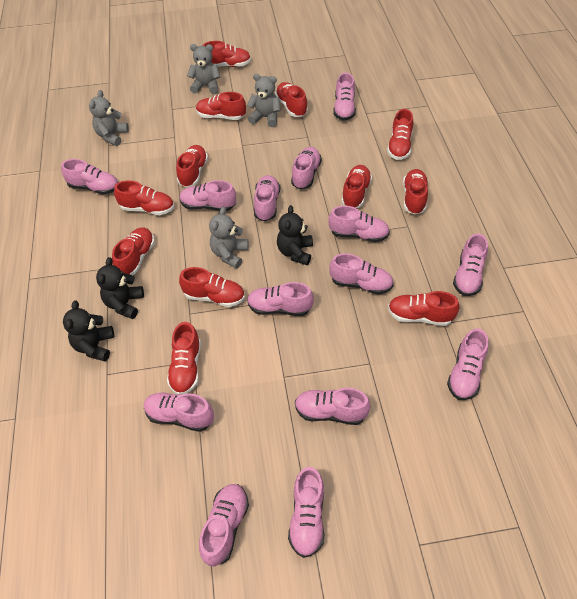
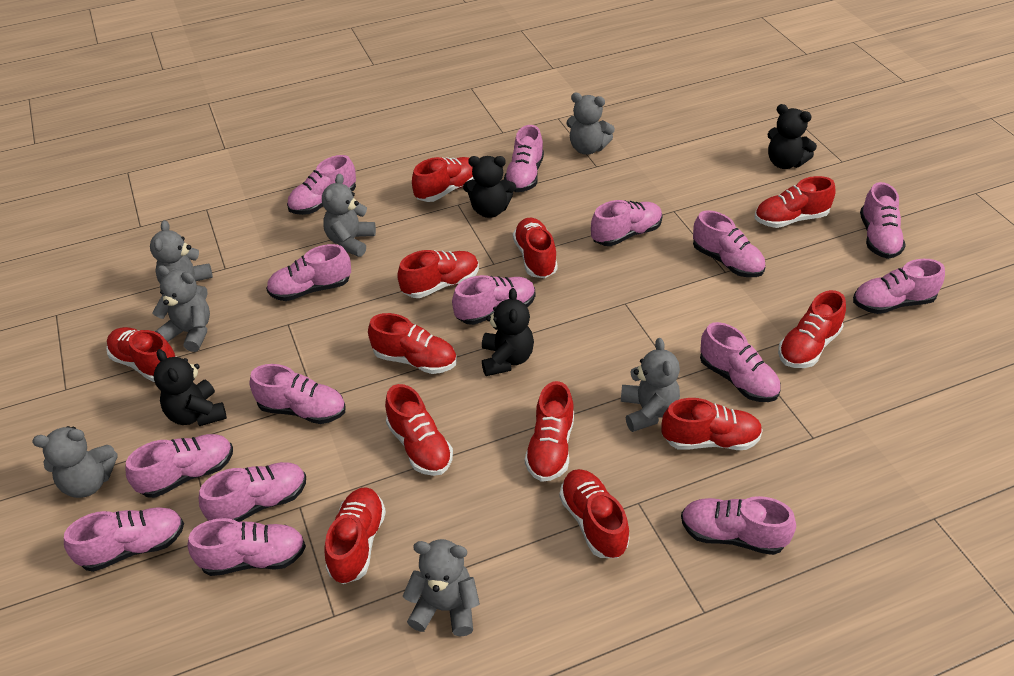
black teddy bear: [63,301,114,362] [96,257,144,319] [277,205,313,265] = 3 -> [154,349,227,426] [463,156,516,218] [482,288,534,376] [767,104,817,169] = 4
grey teddy bear: [89,90,129,146] [187,44,220,94] [209,207,249,269] [247,74,281,127] = 4 -> [32,426,118,498] [150,220,213,299] [152,265,210,352] [322,174,376,257] [403,539,480,637] [566,93,615,155] [621,338,680,432] = 7
pink shoe: [61,159,118,195] [144,392,214,432] [179,180,236,211] [199,484,249,566] [247,282,314,316] [254,175,280,221] [288,467,324,558] [291,147,322,189] [295,388,371,425] [328,206,390,242] [329,253,394,295] [333,73,356,121] [447,328,489,400] [453,233,488,296] = 14 -> [64,507,184,572] [125,434,233,498] [188,518,306,576] [199,462,306,522] [249,364,346,424] [266,244,351,301] [287,155,356,215] [452,275,535,325] [504,125,544,192] [591,200,663,246] [681,496,796,555] [693,210,765,277] [700,322,780,402] [853,259,945,314] [860,182,906,259] = 15

